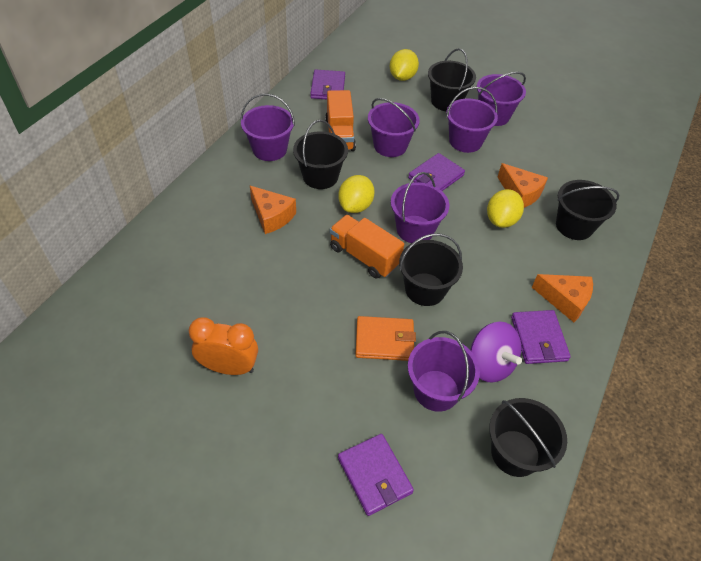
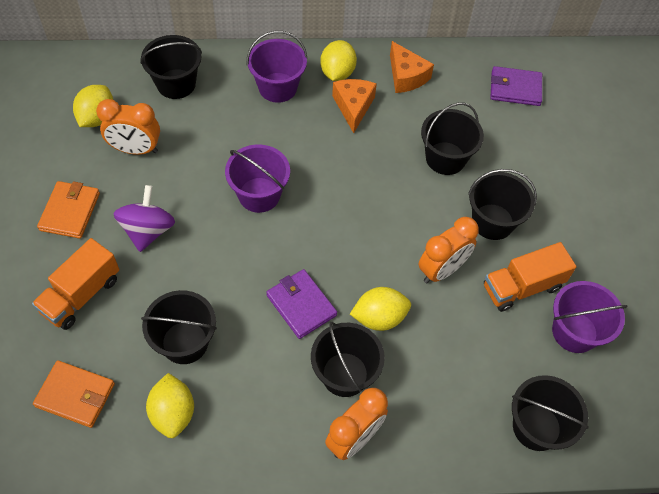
black bucket: [293,120,348,189] [399,233,463,306] [428,48,476,111] [489,398,567,477] [556,180,619,240] = 5 -> [140,35,202,99] [141,290,217,364] [311,322,385,397] [421,103,484,175] [468,169,537,240] [512,375,589,451] = 6
orange cheese: [250,186,296,234] [497,163,548,208] [532,274,593,322] = 3 -> [332,79,377,133] [390,41,434,93] = 2
orange clock: [189,317,258,375] = 1 -> [96,99,160,155] [325,388,388,460] [418,217,479,283] = 3
orange wallet: [355,316,416,361] = 1 -> [33,360,115,428] [37,181,100,239] = 2
purple bucket: [241,93,295,161] [368,98,420,157] [391,172,449,243] [408,331,480,412] [446,87,498,153] [477,72,526,126] = 6 -> [225,145,290,213] [247,31,307,103] [552,281,627,353] = 3
purple wallet: [310,69,345,99] [338,434,414,516] [408,153,465,191] [511,310,571,364] = 4 -> [266,269,337,339] [490,66,542,106] = 2
yellow lemon: [338,175,375,213] [390,49,419,81] [487,189,524,228] = 3 -> [73,85,113,127] [146,373,194,438] [320,40,357,81] [350,287,411,331] = 4

